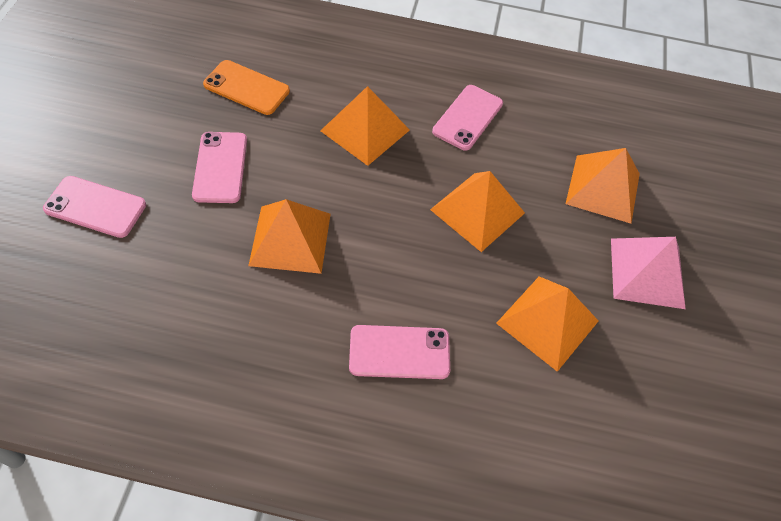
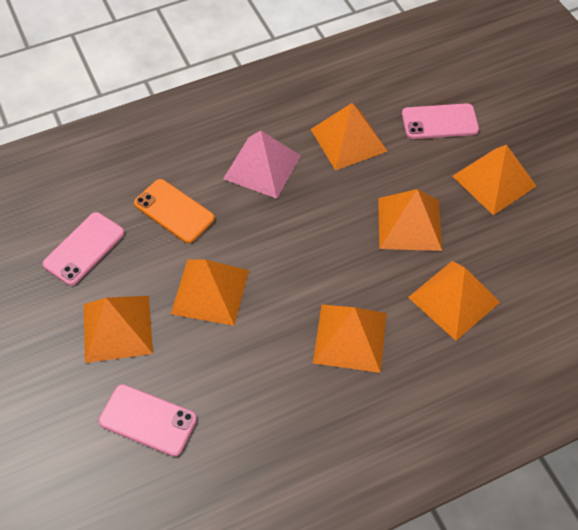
orange pyramid: [248,199,331,274] [320,86,410,166] [430,171,525,252] [496,276,598,372] [566,148,640,223] = 5 -> [83,296,153,363] [171,259,249,326] [311,103,388,170] [313,305,387,373] [378,189,442,251] [408,261,500,341] [452,145,536,215] = 7
pink phone: [43,176,146,238] [192,132,247,203] [349,325,450,379] [432,85,503,151] = 4 -> [42,212,125,286] [99,384,197,456] [402,103,479,139] = 3

